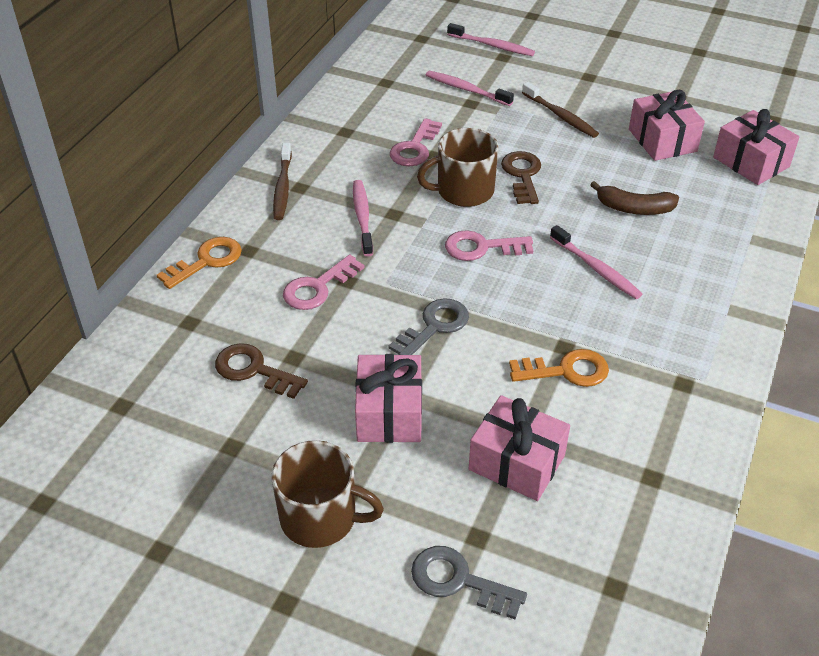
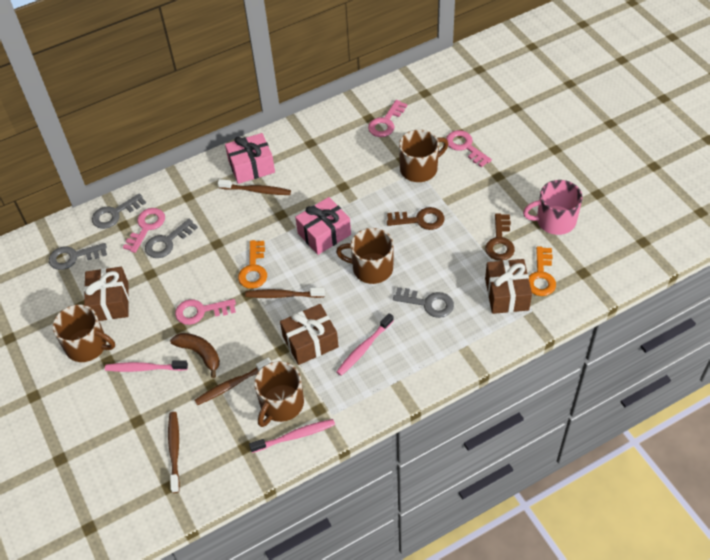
brown gift: none = 0 -> [84,267,129,321] [280,304,339,365] [485,259,532,314] = 3
brown mug: [272,440,384,548] [417,128,499,207] = 2 -> [52,304,115,362] [254,361,304,427] [336,228,394,284] [399,130,448,182] = 4
brown toothbrush: [273,143,292,220] [522,82,599,138] = 2 -> [168,412,180,493] [195,358,272,405] [218,179,291,195] [245,288,325,298] = 4
grey key: [388,298,469,355] [411,546,527,619] = 2 -> [49,243,107,270] [92,193,146,229] [145,219,198,258] [393,287,454,318] = 4
pink gift: [355,354,422,443] [469,395,570,501] [629,90,705,161] [713,109,799,185] = 4 -> [225,133,275,184] [295,197,351,255] = 2
pink key: [283,254,365,310] [390,118,442,166] [445,230,533,261] = 3 -> [123,208,165,253] [175,299,236,325] [368,100,407,137] [446,130,492,168] = 4
pink mug: none = 0 -> [523,180,583,235] = 1
pink toothbrush: [353,180,373,257] [426,71,514,106] [447,23,535,56] [550,225,642,299] = 4 -> [105,360,188,372] [249,419,335,453] [336,313,394,376] = 3

